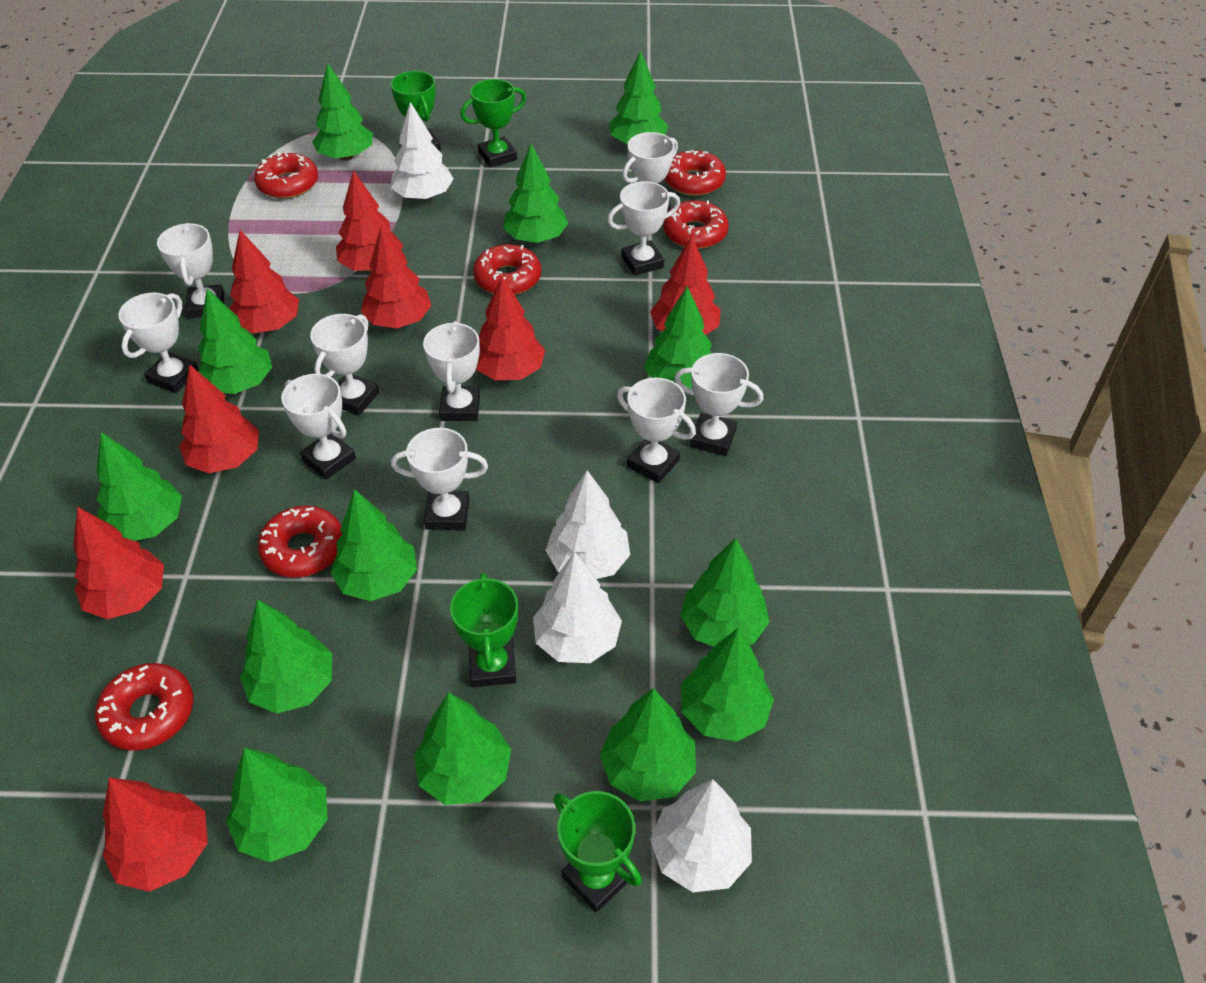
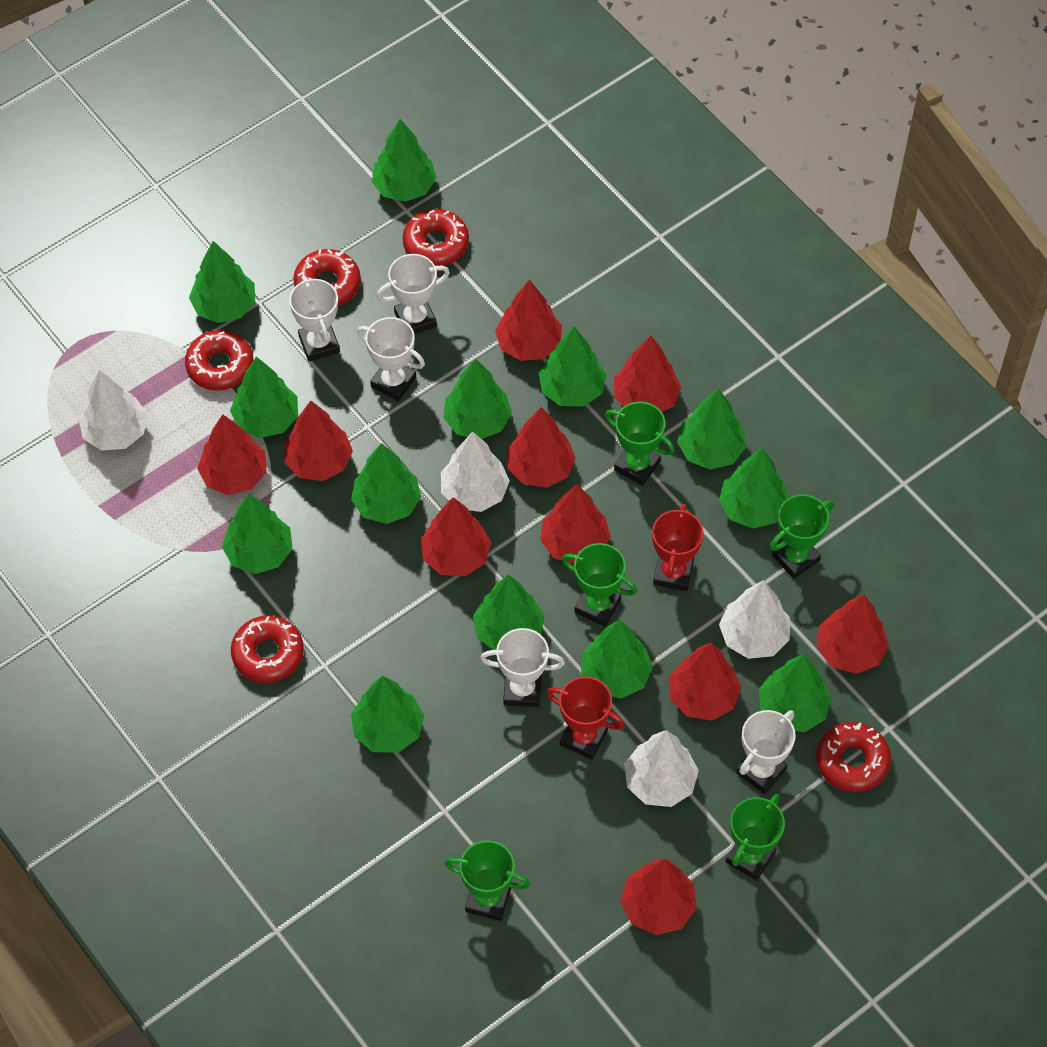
green trophy: [391,71,441,151] [450,573,518,687] [460,79,526,168] [553,791,642,912] = 4 -> [445,840,530,921] [562,543,637,627] [605,402,675,486] [726,794,785,881] [770,494,834,579] = 5
red donut: [95,663,193,750] [254,152,318,199] [258,505,342,578] [473,244,541,295] [663,200,729,249] [665,150,726,196] = 6 -> [185,330,253,391] [231,615,304,683] [293,249,361,306] [403,209,469,266] [816,722,891,792] = 5
red tree: [73,507,164,619] [103,777,208,892] [179,364,259,473] [229,230,299,333] [336,170,403,271] [361,225,432,328] [476,276,545,380] [650,236,721,335] = 8 -> [197,414,267,495] [284,401,353,481] [421,497,491,576] [495,280,562,361] [507,407,576,488] [540,484,611,564] [614,335,681,412] [620,859,697,935] [669,642,741,721] [817,594,889,674] = 10
red trophy: none = 0 -> [547,676,624,760] [652,504,703,591] = 2
white trophy: [118,292,199,393] [157,223,225,318] [281,374,356,480] [310,314,379,416] [391,428,488,530] [423,321,480,421] [607,181,680,276] [617,378,696,483] [622,132,678,212] [674,353,763,456] = 10 -> [289,276,340,362] [357,317,425,401] [377,254,450,334] [480,628,565,707] [736,710,796,794] = 5

